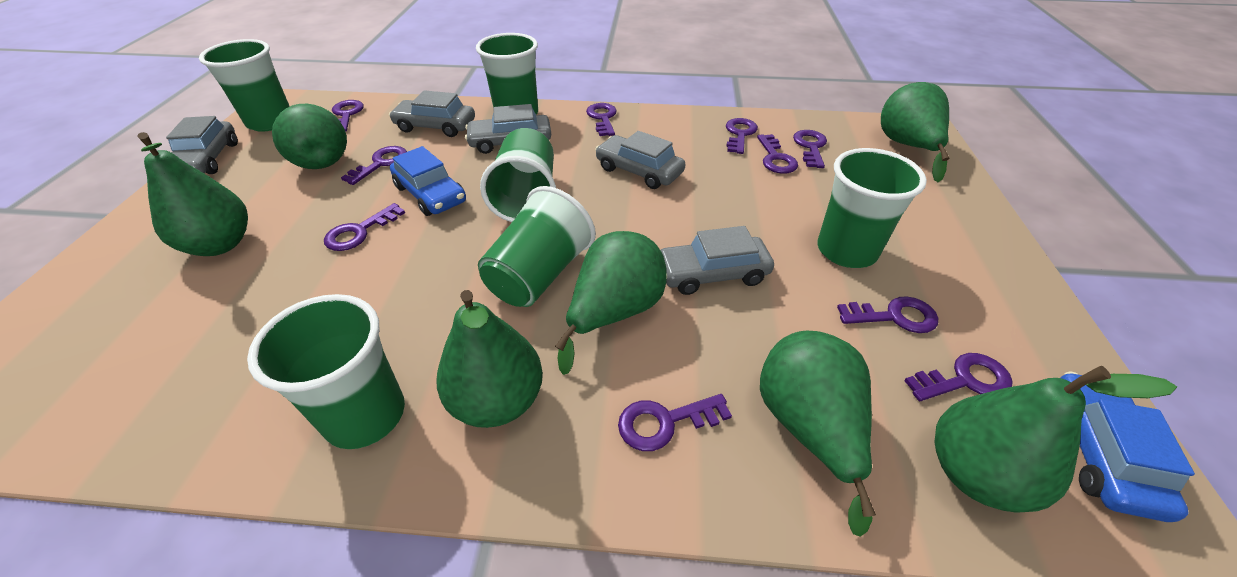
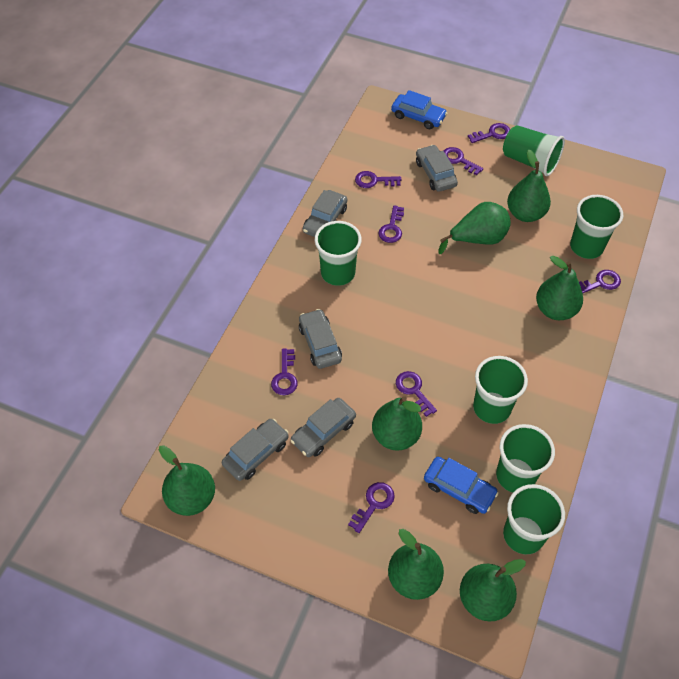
purple key: [324,203,405,251] [332,100,364,132] [341,146,407,185] [586,103,617,136] [618,394,732,451] [726,118,758,154] [757,134,798,174] [793,130,827,168] [837,296,938,333] [904,353,1013,401] = 10 -> [271,348,298,395] [348,482,395,533] [355,171,401,188] [378,205,404,243] [396,371,437,417] [444,147,483,175] [468,123,510,143] [579,270,621,293] = 8

